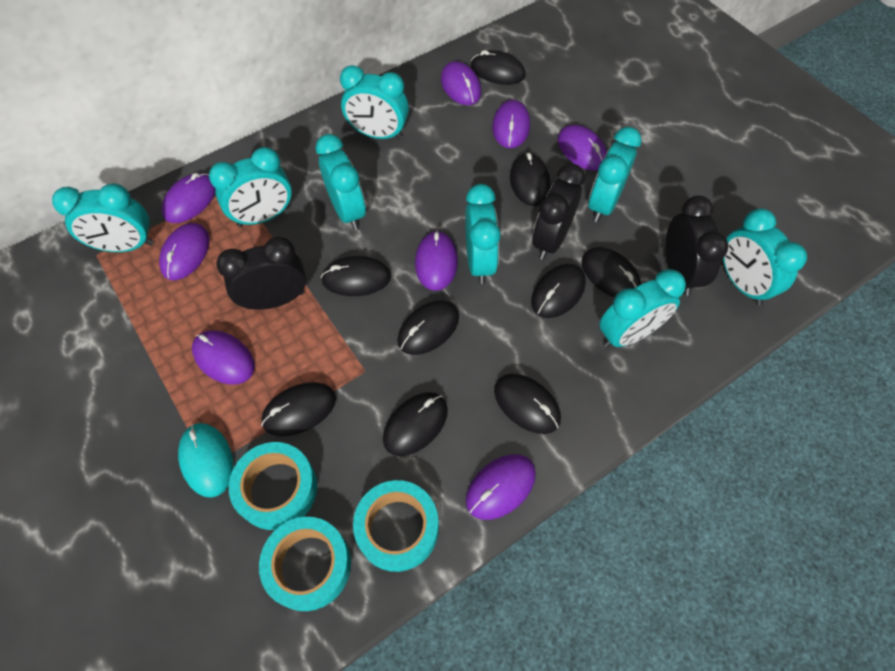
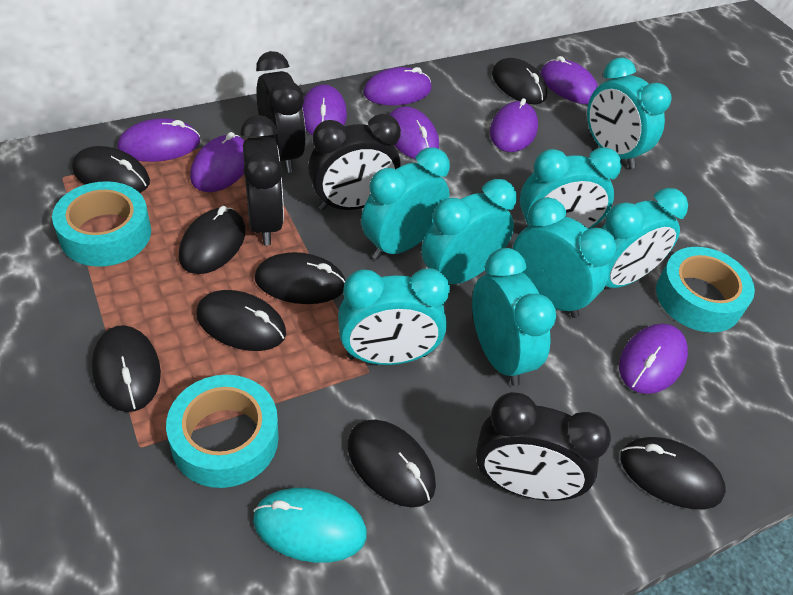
black clock: [216,237,306,310] [532,164,585,260] [666,195,728,296] = 3 -> [240,115,284,246] [256,51,306,173] [308,114,401,210] [475,392,611,501] = 4
black mouse: [261,382,336,436] [321,256,391,296] [383,392,448,456] [397,300,459,355] [471,50,526,85] [494,374,561,434] [510,153,551,206] [531,264,586,318] [581,247,641,297] = 9 -> [72,146,150,193] [92,325,161,412] [179,206,246,274] [196,290,286,351] [255,252,345,304] [348,420,436,508] [492,58,547,104] [620,437,726,509] = 8

